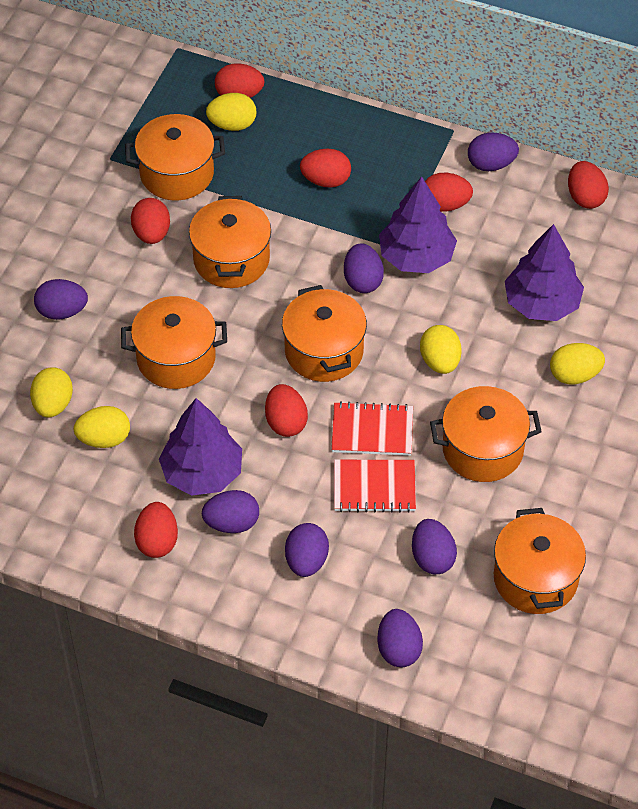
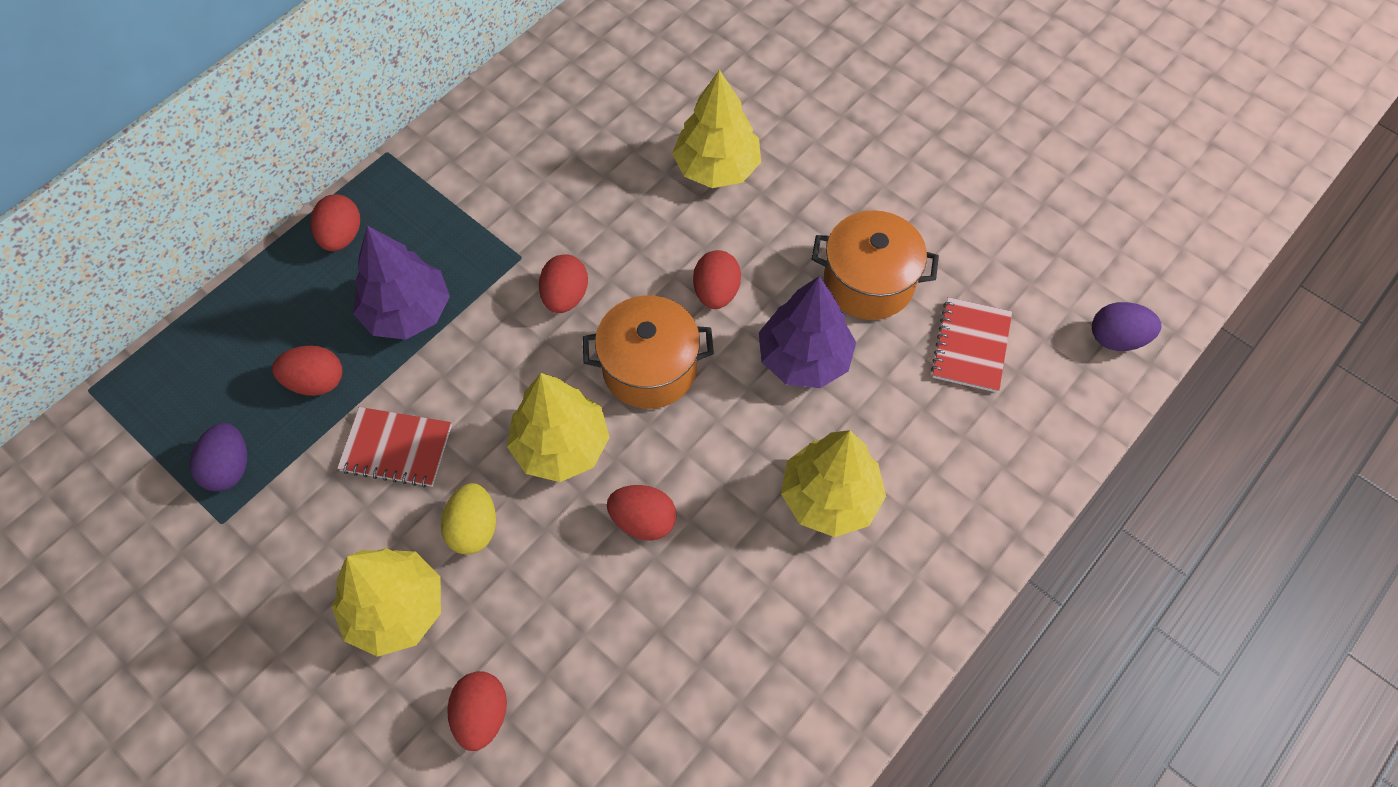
orange pot: [121,296,227,389] [125,114,225,200] [189,196,271,288] [282,285,367,382] [430,386,542,482] [494,508,586,614] = 6 -> [582,295,714,409] [812,210,939,320] = 2
purple egg: [34,279,88,320] [202,490,259,533] [285,523,329,577] [344,243,384,293] [377,609,423,667] [412,519,457,574] [468,132,519,171] = 7 -> [190,423,247,492] [1092,302,1161,351] = 2
purple tree: [159,398,242,496] [379,176,457,273] [505,224,584,321] = 3 -> [353,226,450,340] [759,277,856,388] = 2
red egg: [131,198,170,244] [134,502,178,558] [215,63,264,98] [265,384,308,437] [300,148,351,188] [425,173,473,212] [568,161,609,209] = 7 -> [272,345,342,396] [311,194,360,251] [447,671,507,751] [539,254,588,313] [607,485,677,541] [693,250,741,309] = 6
yellow egg: [30,367,73,418] [74,406,130,448] [206,93,257,131] [420,325,462,374] [550,343,605,385] = 5 -> [441,483,496,555] = 1
yellow tree: none = 0 -> [332,548,441,657] [507,373,610,482] [672,70,761,188] [781,430,886,537] = 4

